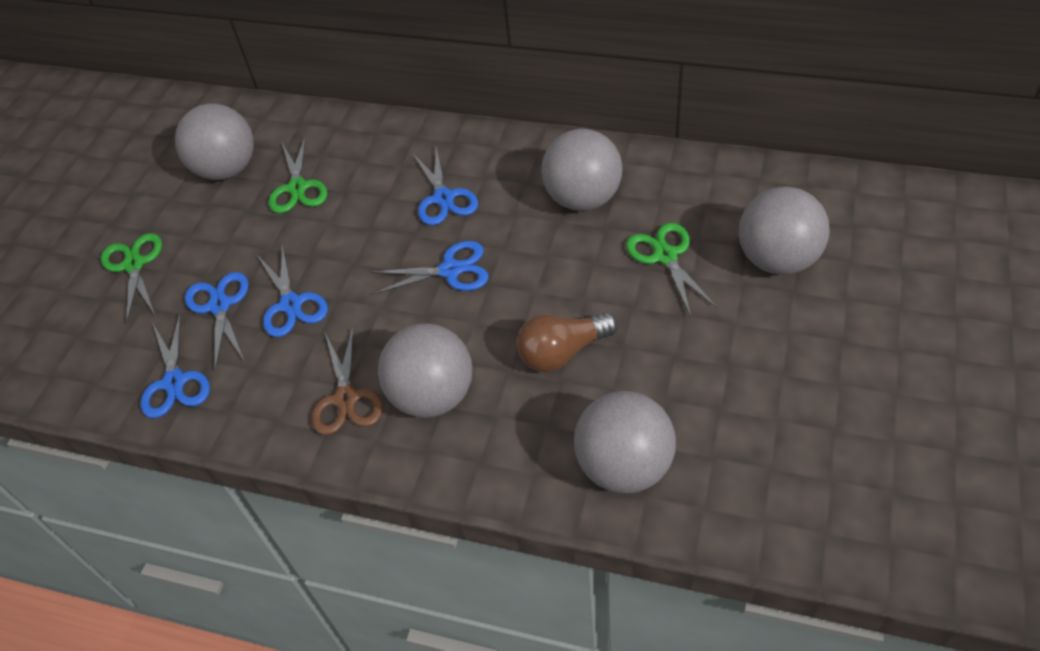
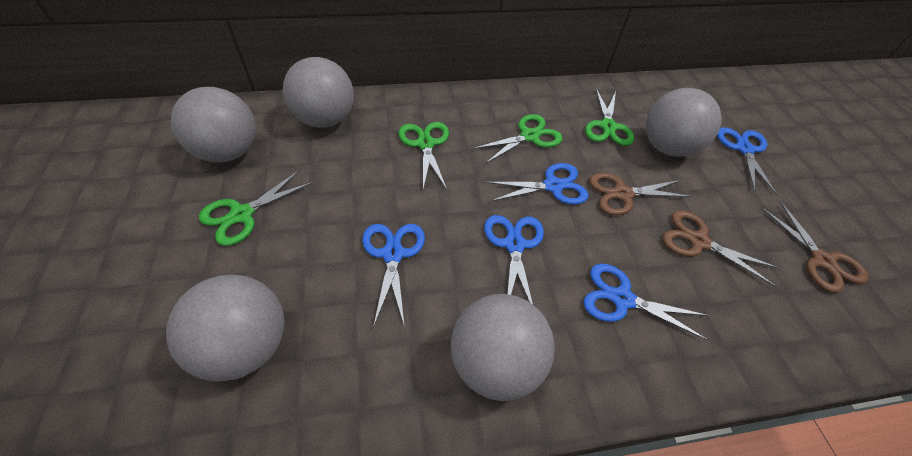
brown light bulb: [517,312,618,372] = 1 -> none = 0
brown scissors: [312,327,383,435] = 1 -> [589,173,692,216] [662,210,779,287] [761,201,869,293] = 3
green scissors: [101,233,162,323] [269,137,328,213] [626,223,718,316] = 3 -> [199,170,313,246] [398,122,449,189] [473,114,563,164] [585,88,634,146] = 4

